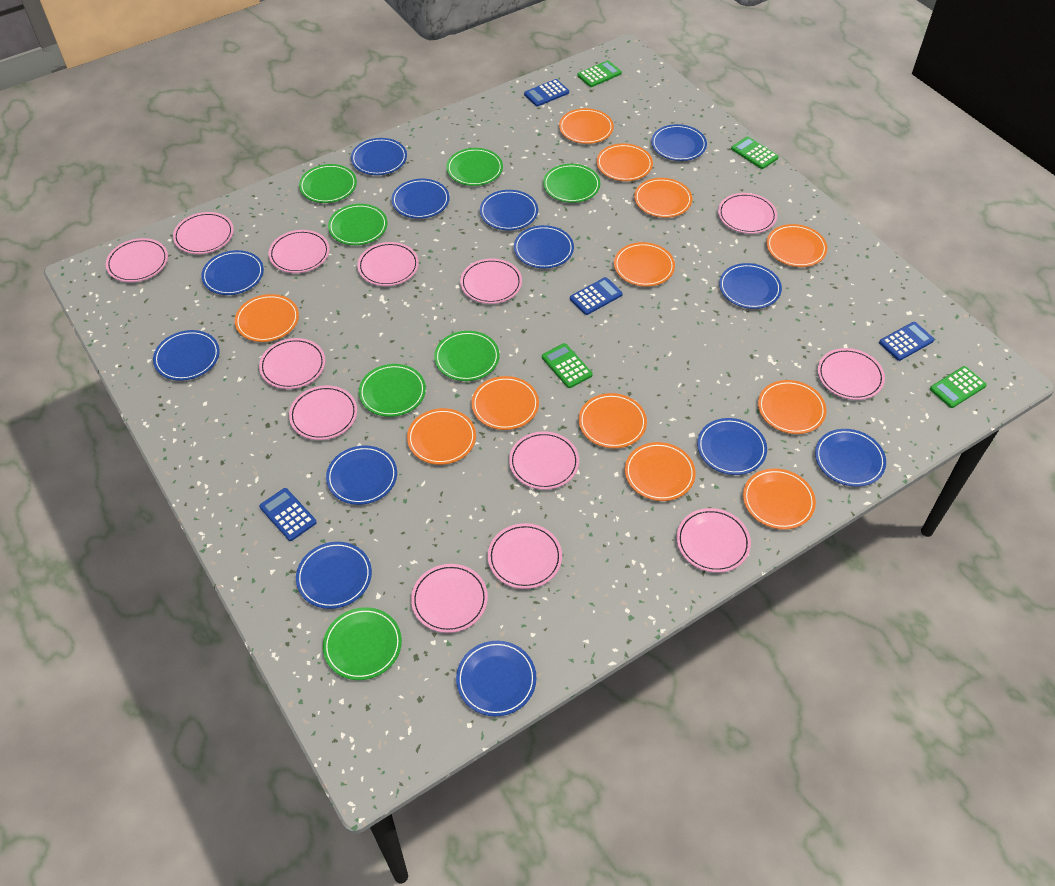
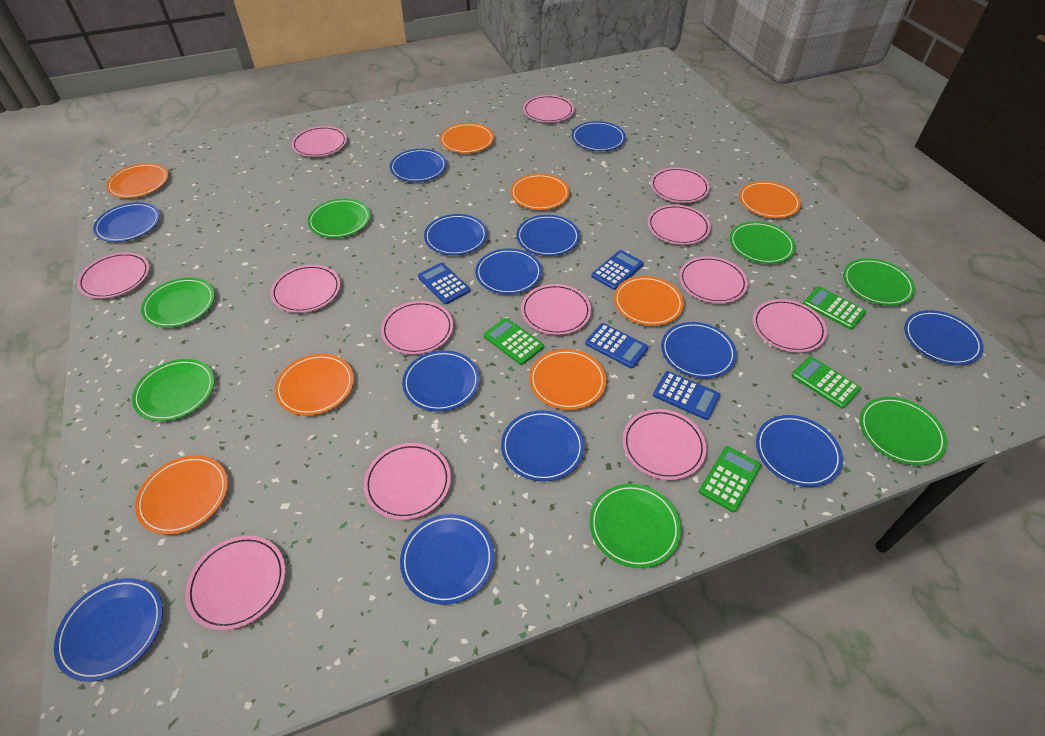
orange plate: [235,294,299,342] [407,408,476,465] [472,376,539,430] [559,108,614,144] [579,393,647,448] [596,143,653,181] [614,242,675,287] [625,442,696,501] [634,178,692,218] [743,468,816,530] [758,380,826,434] [766,224,827,267] = 12 -> [106,163,168,198] [135,455,228,535] [275,354,354,416] [440,123,494,153] [510,174,569,210] [529,349,606,410] [614,276,684,326] [739,181,801,218] = 8

